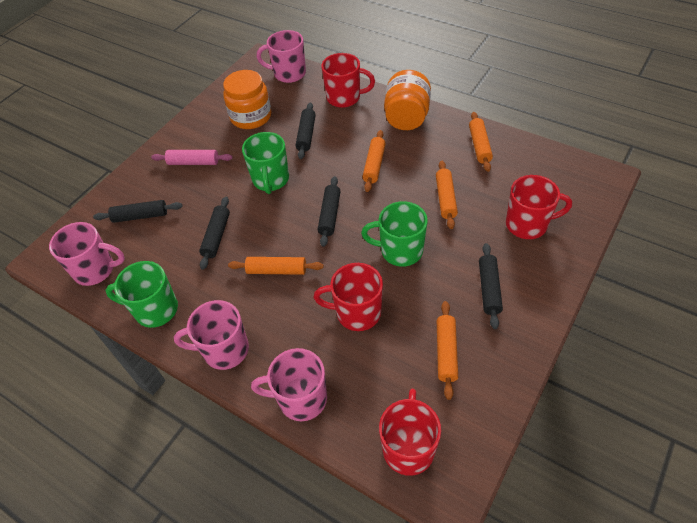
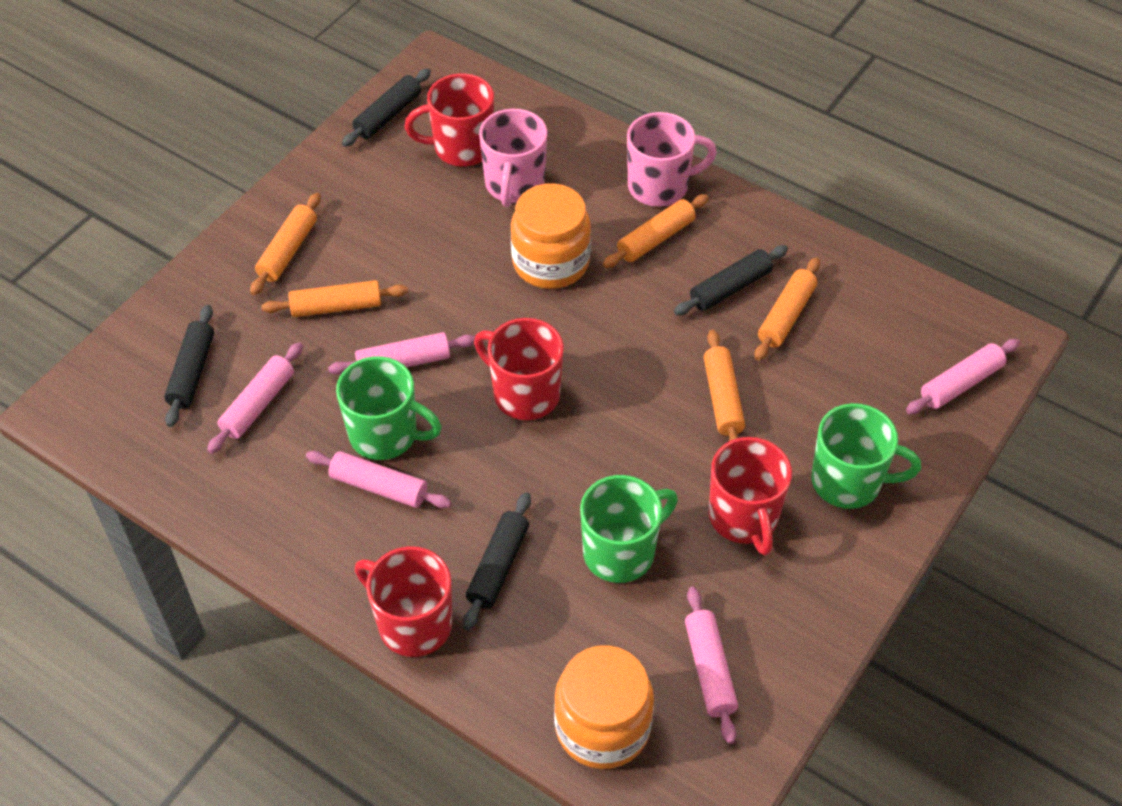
black rolling pin: [93,200,182,223] [199,196,230,270] [296,102,316,159] [318,176,341,247] [479,243,503,329] = 5 -> [164,305,214,427] [342,68,431,147] [463,492,531,630] [674,245,788,315] = 4
pink mug: [49,222,125,286] [174,300,249,370] [251,348,327,421] [257,30,306,83] = 4 -> [479,109,547,207] [627,112,717,207] = 2
pink rolling pin: [151,150,233,165] = 1 -> [207,342,303,454] [306,451,451,509] [328,332,475,375] [685,587,738,744] [906,339,1020,414] = 5

